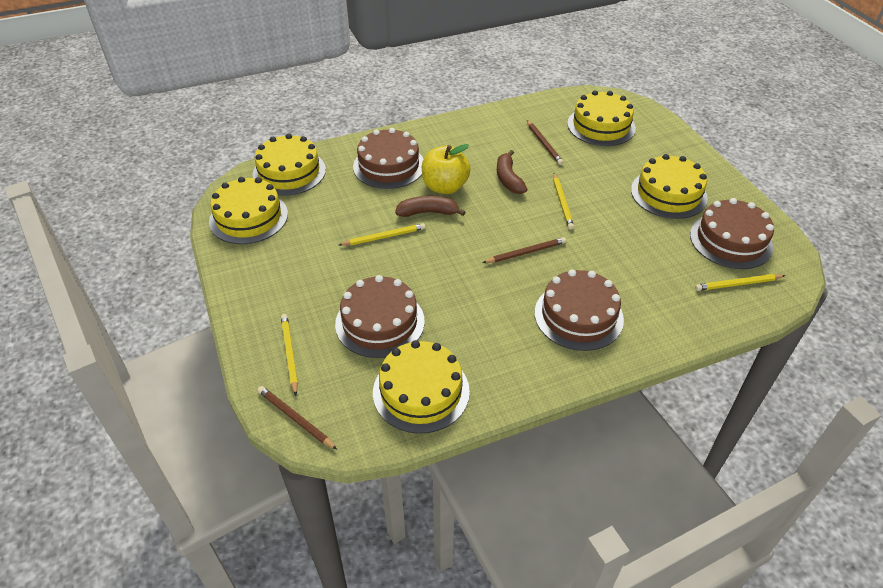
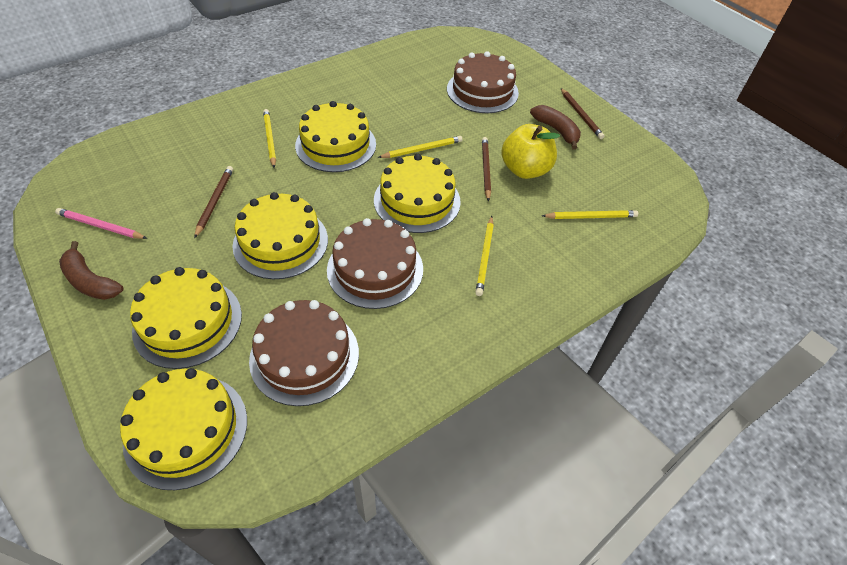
brown cake: [335,275,425,358] [353,128,423,189] [535,269,624,351] [690,198,774,269] = 4 -> [249,300,359,406] [327,218,423,309] [447,51,519,113] = 3
pink pencil: none = 0 -> [55,208,147,239] = 1

